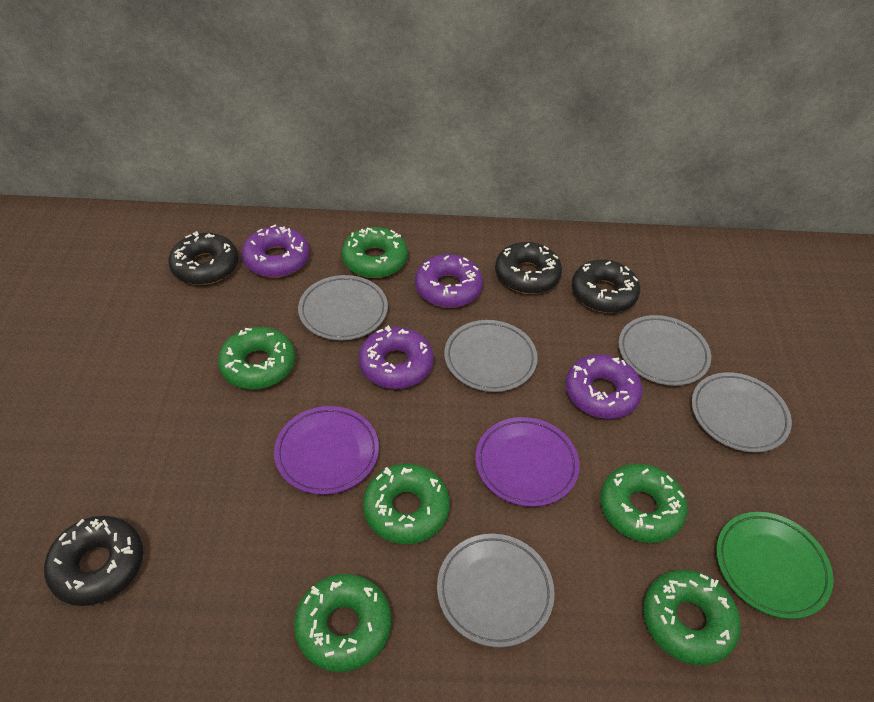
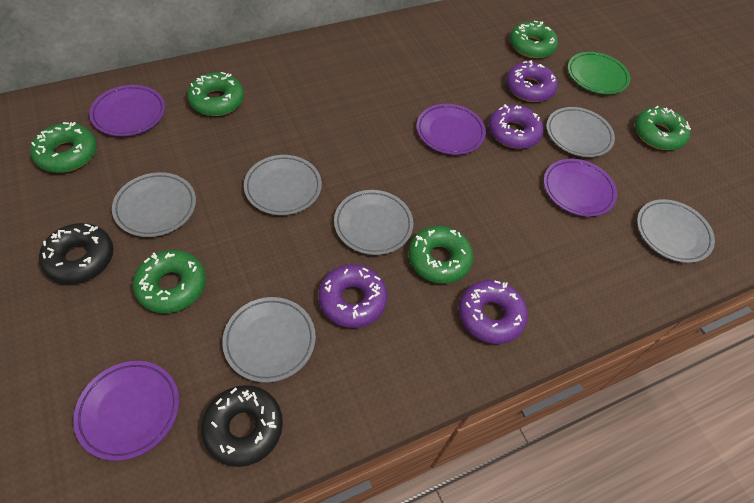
black donut: [44,516,143,606] [169,231,238,285] [495,242,562,294] [572,260,640,313] = 4 -> [39,223,113,284] [201,385,283,467] = 2
grey plate: [298,275,388,340] [437,534,555,648] [444,320,538,392] [618,315,711,386] [692,372,792,452] = 5 -> [112,172,196,237] [222,297,316,383] [244,155,322,215] [334,190,413,255] [546,107,615,157] [637,199,715,263] = 6
purple plate: [274,406,379,495] [475,417,580,507] = 2 -> [73,361,179,461] [89,85,165,136] [417,104,486,155] [544,159,617,217] = 4

